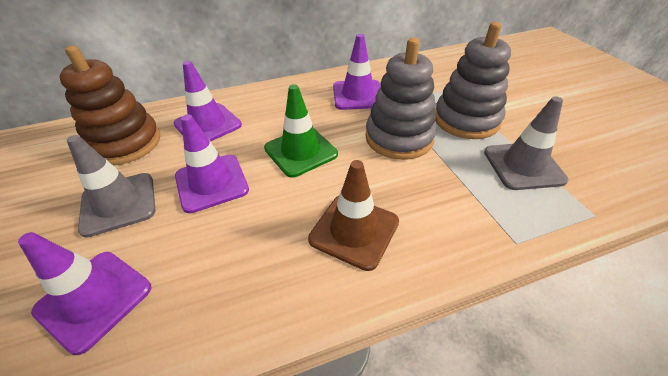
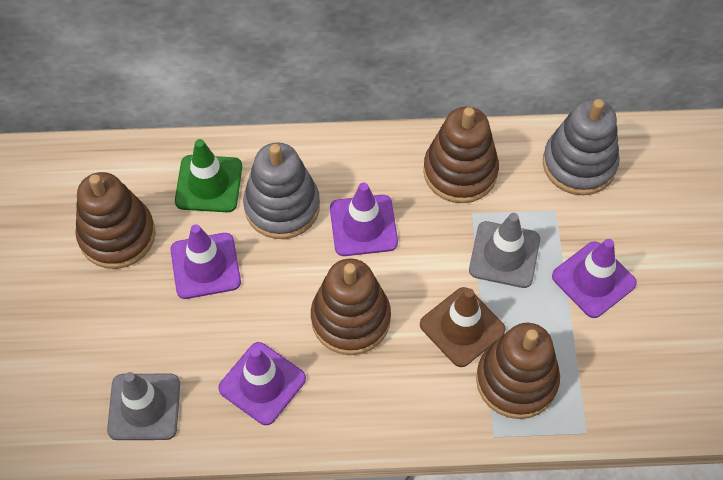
brown stacking toy: [59,45,160,166] = 1 -> [75,172,155,269] [311,258,391,355] [423,107,499,203] [476,323,560,419] = 4

